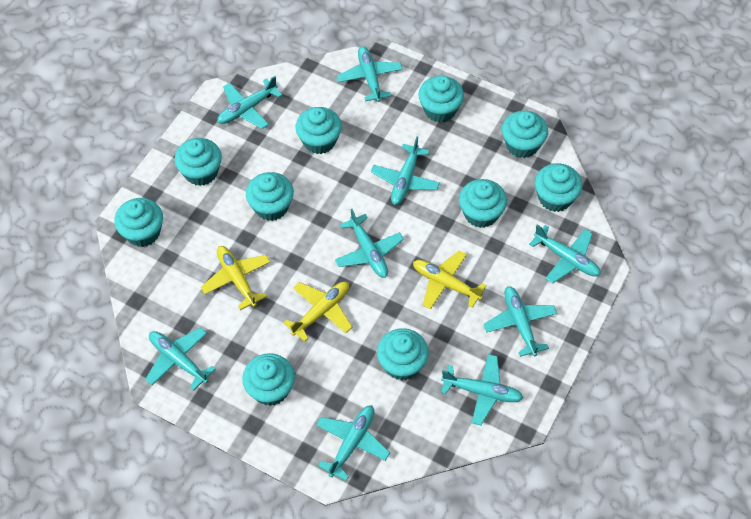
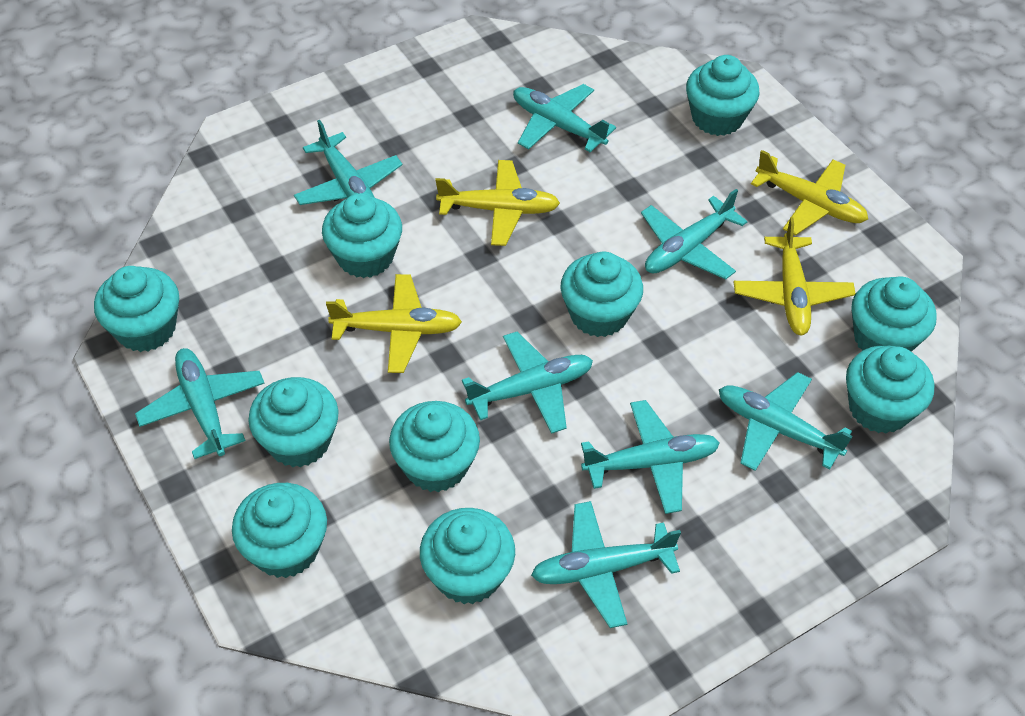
turquoise plane: [145,327,216,390] [218,76,282,129] [316,406,390,481] [335,209,404,278] [337,46,403,102] [371,136,440,205] [441,354,523,425] [483,286,557,357] [529,224,601,283] = 9 -> [135,348,265,459] [294,120,402,205] [462,332,593,434] [513,84,616,152] [531,501,681,628] [581,400,720,514] [641,189,748,280] [719,372,853,471] = 8
yellow plane: [201,246,270,310] [284,282,352,342] [413,250,487,310] = 3 -> [326,274,462,373] [435,160,560,246] [734,217,856,335] [751,150,868,235] = 4

